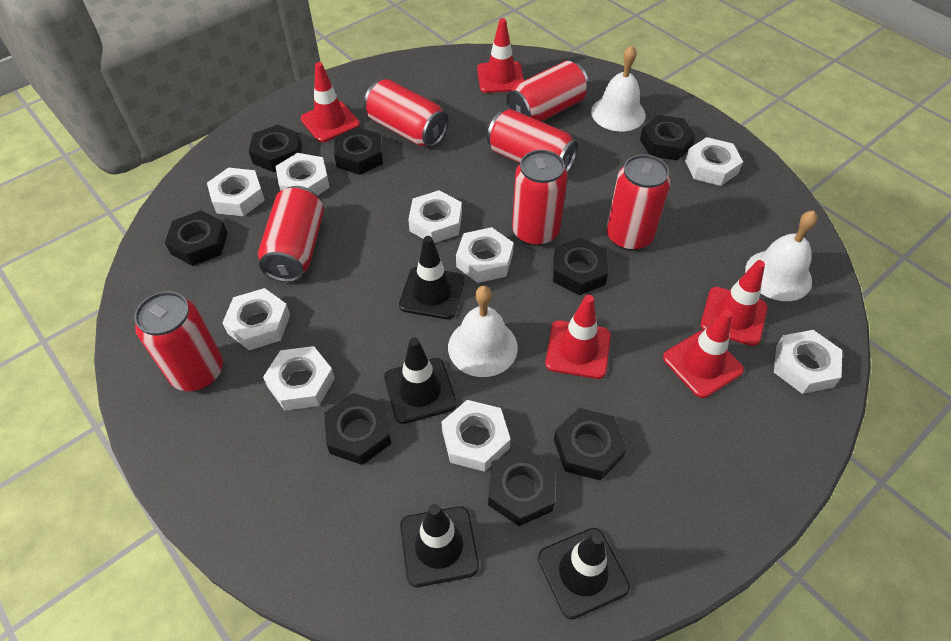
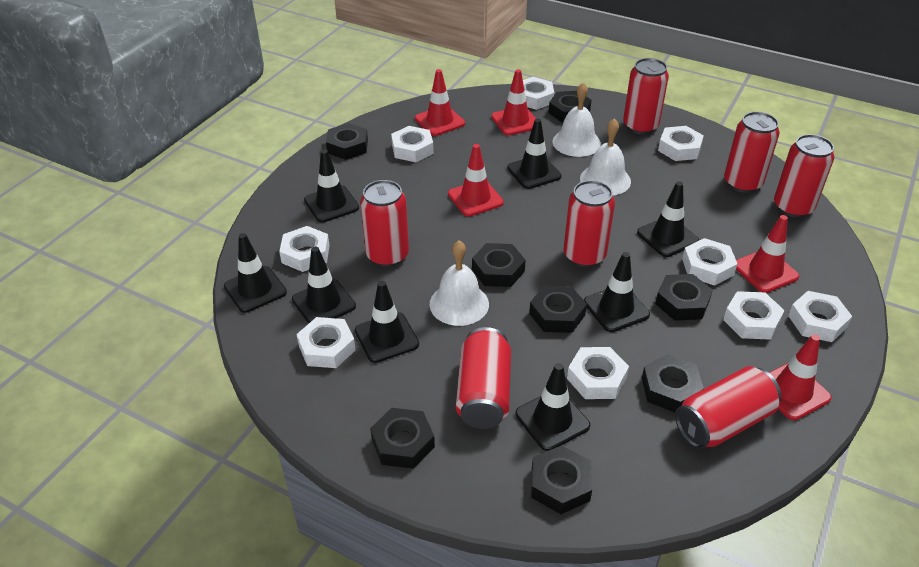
black traffic cone: [384,338,457,424] [399,236,465,319] [400,504,479,587] [538,528,630,620] = 4 -> [224,233,287,313] [292,246,356,324] [304,150,359,223] [355,281,419,363] [507,119,561,189] [515,363,590,451] [584,252,650,332] [637,181,699,257] = 8

